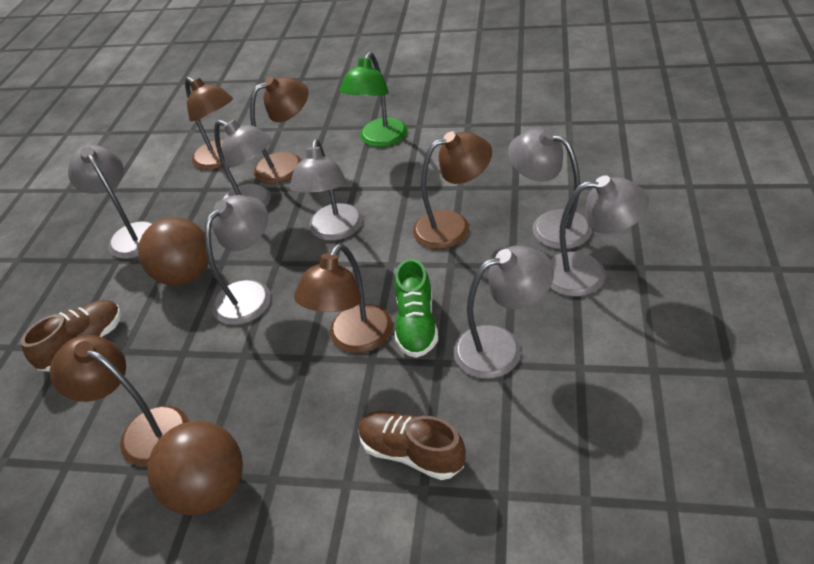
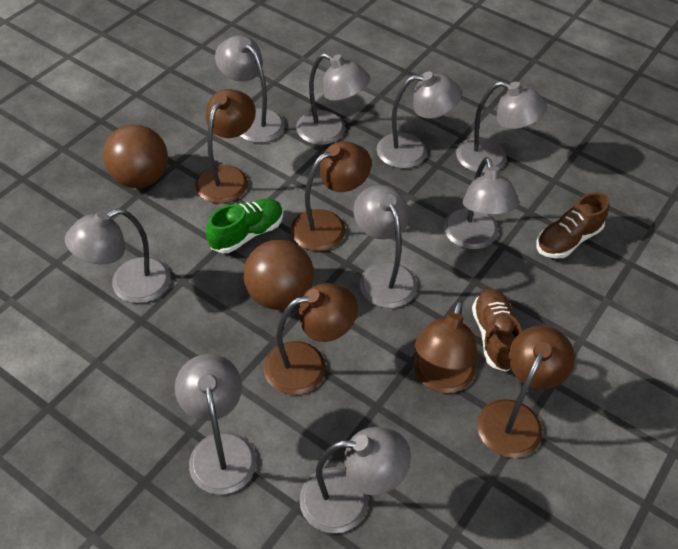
green lamp: [339,52,408,147] = 1 -> none = 0
grey lamp: [68,145,153,259] [204,195,271,325] [214,119,272,207] [290,139,363,241] [454,246,554,379] [508,128,592,249] [550,175,649,297] = 7 -> [65,208,171,303] [175,354,256,495] [215,35,285,143] [296,53,370,145] [299,427,411,533] [354,185,417,308] [377,71,461,169] [444,157,519,249] [456,81,547,173] = 9

